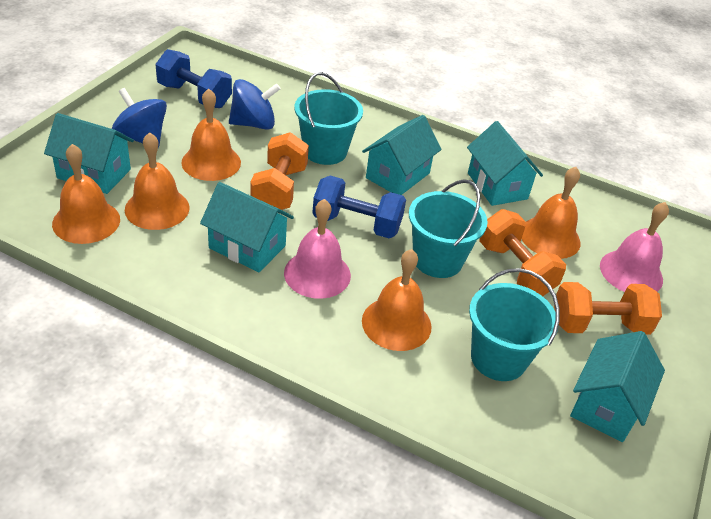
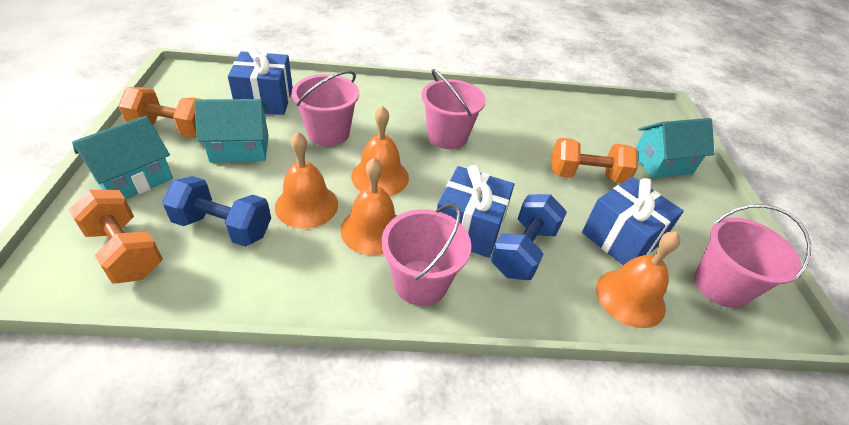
blue gift: none = 0 -> [228,44,293,115] [437,165,514,258] [582,177,684,266] = 3
blue spinning top: [112,88,167,148] [229,79,281,130] = 2 -> none = 0
orange bell: [52,144,120,244] [125,132,190,230] [181,89,241,181] [362,249,432,351] [522,167,580,259] = 5 -> [275,132,338,229] [341,158,397,255] [351,106,409,196] [596,231,681,328] = 4
pink bell: [284,199,351,299] [600,202,669,292] = 2 -> none = 0
pink bucket: none = 0 -> [292,70,359,146] [381,204,471,306] [422,69,486,149] [694,204,811,308] = 4
turquoise bucket: [294,72,363,165] [409,179,487,278] [469,268,560,381] = 3 -> none = 0
turquoise house: [44,113,134,194] [200,182,294,272] [362,115,442,195] [467,121,543,206] [570,331,665,442] = 5 -> [72,116,173,199] [194,99,269,163] [636,118,714,178] = 3

